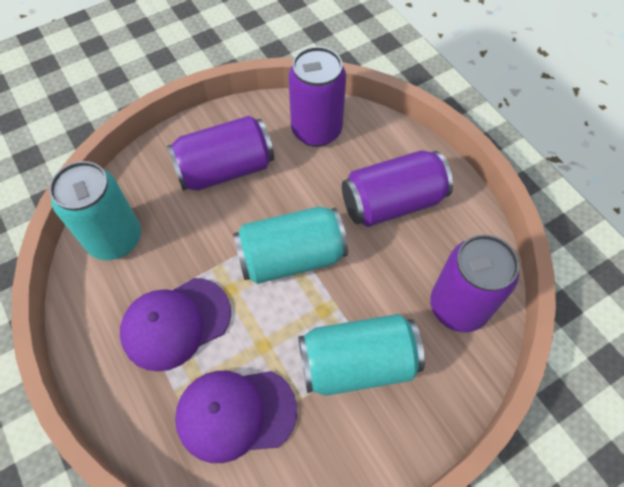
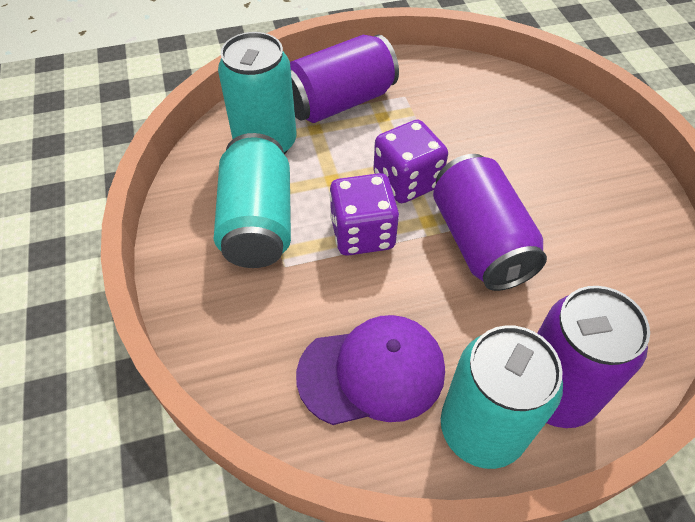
purple can: [167,116,274,191] [288,46,346,147] [342,150,453,227] [430,235,519,332] = 4 -> [290,34,399,123] [433,154,547,291] [537,286,650,428] = 3
purple cap: [120,278,231,372] [175,371,297,463] = 2 -> [296,315,445,425] = 1
purple dice: none = 0 -> [329,173,399,256] [373,120,448,203] = 2

